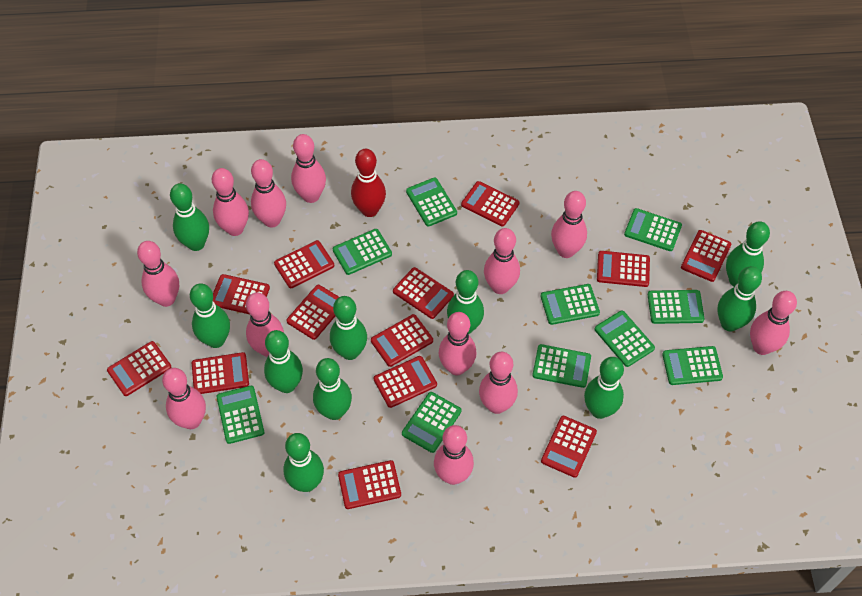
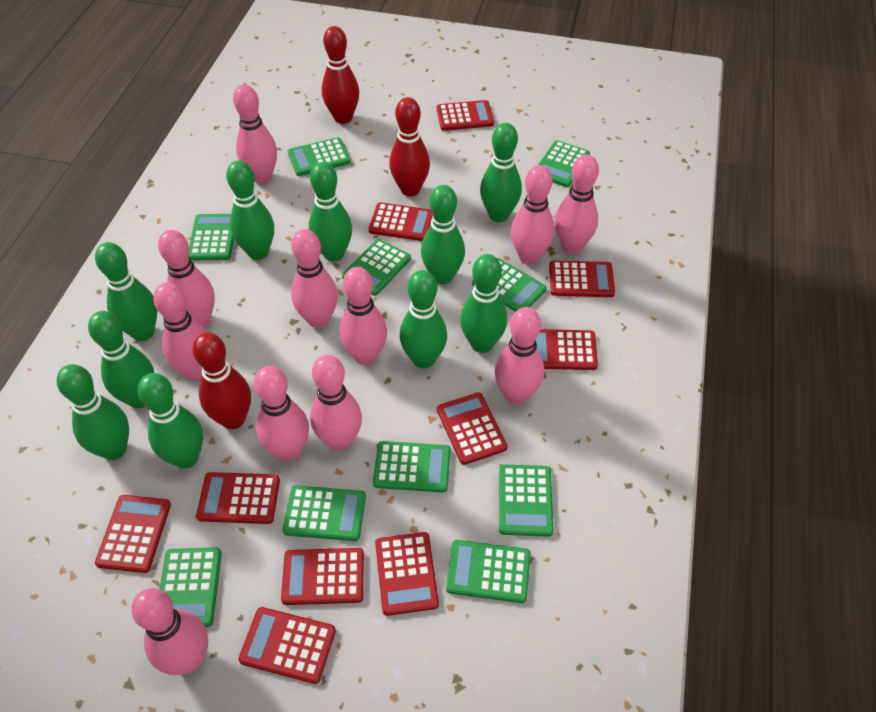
pink bowling pin: [137,241,179,307] [162,368,206,429] [212,168,249,236] [246,292,284,357] [251,159,286,228] [291,134,326,203] [434,425,474,485] [439,312,477,375] [479,352,518,414] [484,228,520,294] [551,191,587,258] [750,291,797,355] = 12 -> [131,588,208,675] [153,283,207,381] [158,230,215,328] [233,85,277,184] [254,366,309,462] [291,229,338,328] [310,355,362,451] [339,267,387,365] [495,307,544,405] [511,165,554,265] [555,155,599,254] = 11
red bowling pin: [351,149,386,217] = 1 -> [192,332,251,429] [322,26,359,124] [389,97,430,196] = 3
red calculator: [107,341,172,396] [192,352,249,394] [213,274,270,314] [274,240,334,288] [286,285,339,340] [338,460,401,509] [371,314,433,367] [374,356,437,408] [393,267,454,319] [461,181,520,226] [541,416,597,478] [597,251,650,287] [681,230,731,282] = 13 -> [95,495,171,573] [196,472,280,524] [238,607,336,684] [281,548,364,605] [369,202,433,241] [375,532,439,616] [436,100,494,131] [437,392,508,465] [536,329,598,370] [549,260,615,297] = 10

